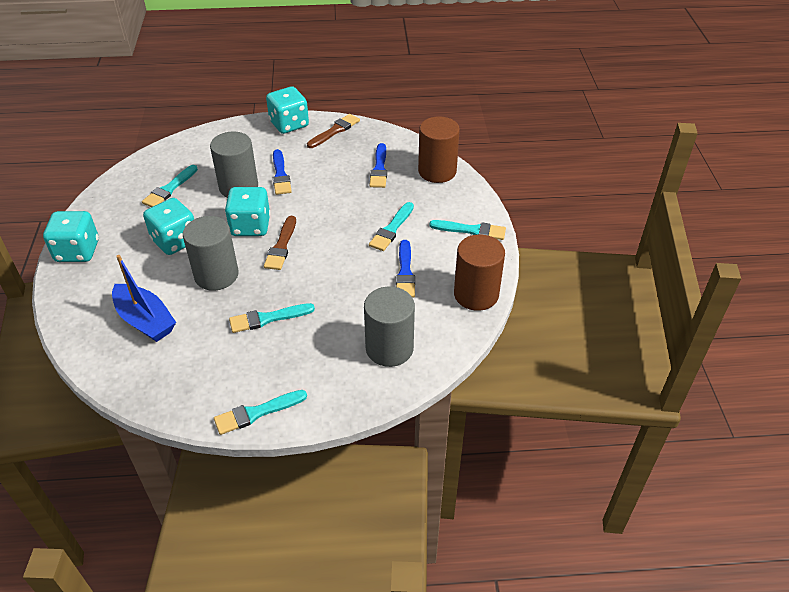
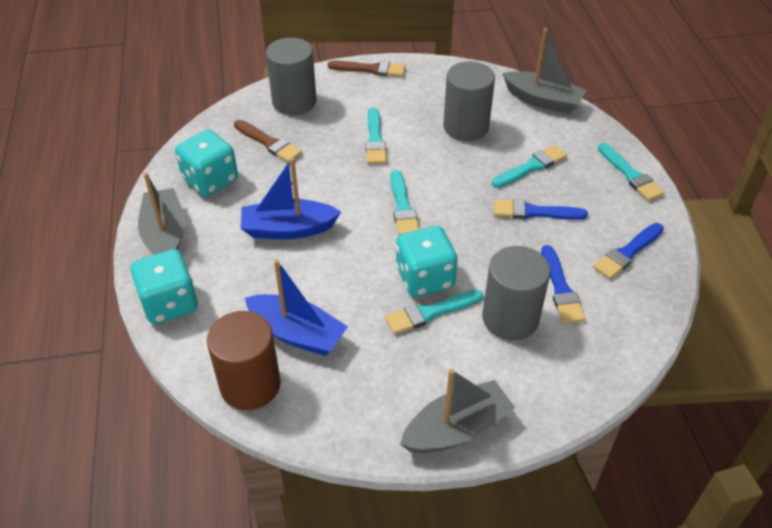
blue boat: [112,255,176,342] = 1 -> [241,158,341,239] [245,259,348,356] = 2
brown cylinder: [418,116,460,183] [454,234,505,311] = 2 -> [207,311,281,410] = 1
grey boat: none = 0 -> [138,173,185,255] [400,369,515,454] [503,28,587,114] = 3
turquoise dice: [43,211,99,262] [143,198,194,255] [225,187,270,236] [266,86,309,134] = 4 -> [131,249,198,324] [175,130,238,196] [396,226,458,297] = 3

